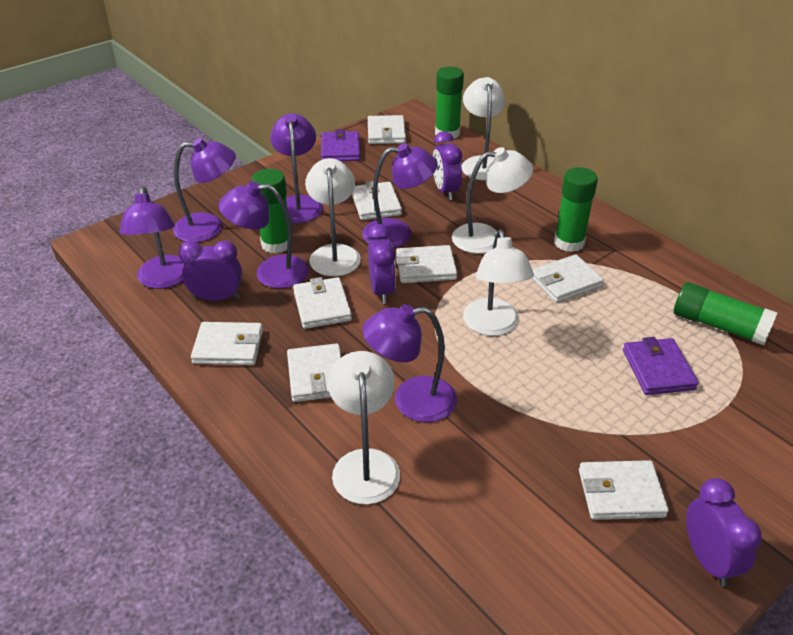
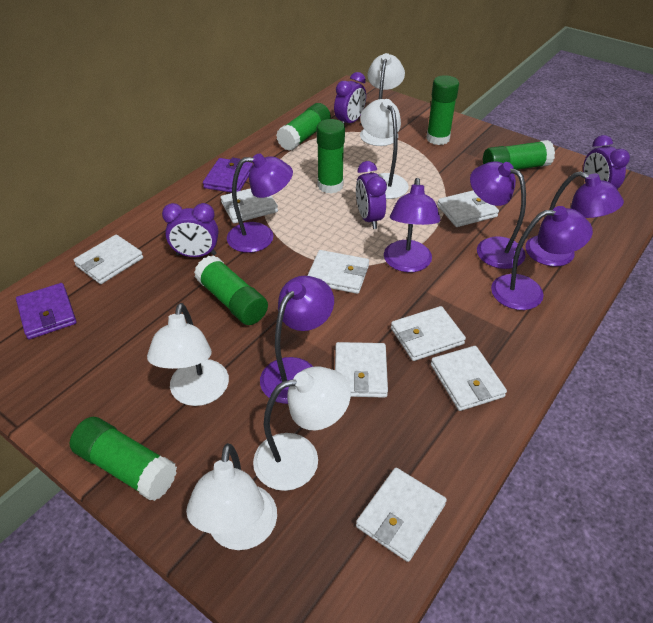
green glue stick: [252,169,288,254] [435,67,464,139] [554,167,598,252] [674,282,778,345] = 4 -> [69,417,177,501] [194,255,268,325] [276,103,331,151] [317,119,345,194] [426,75,459,145] [483,140,555,170] = 6

